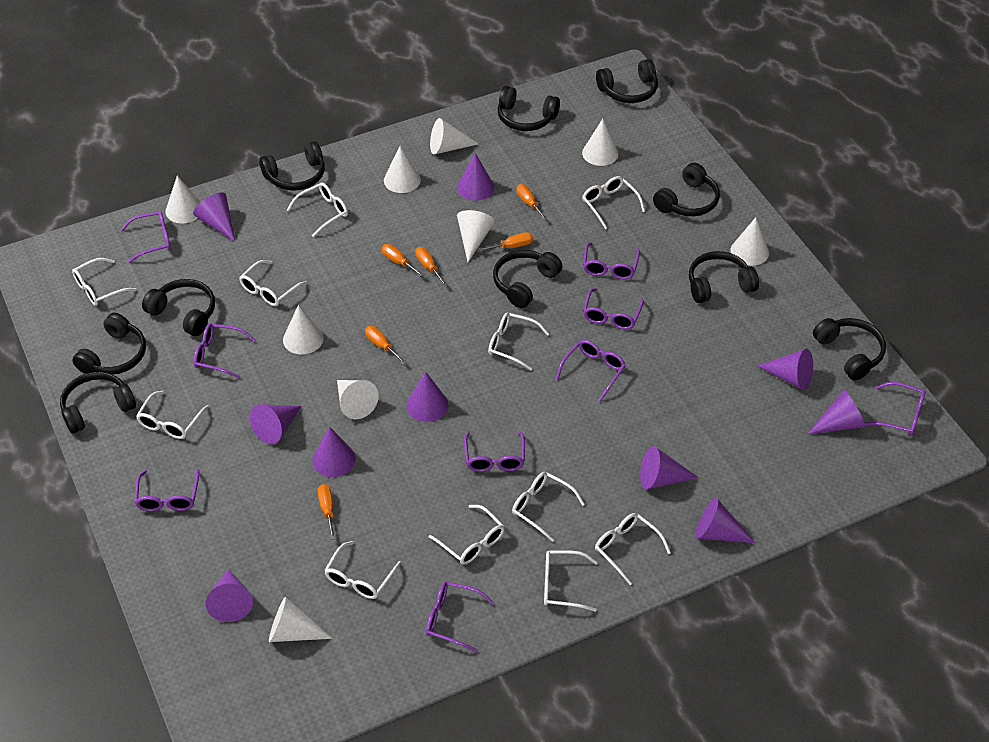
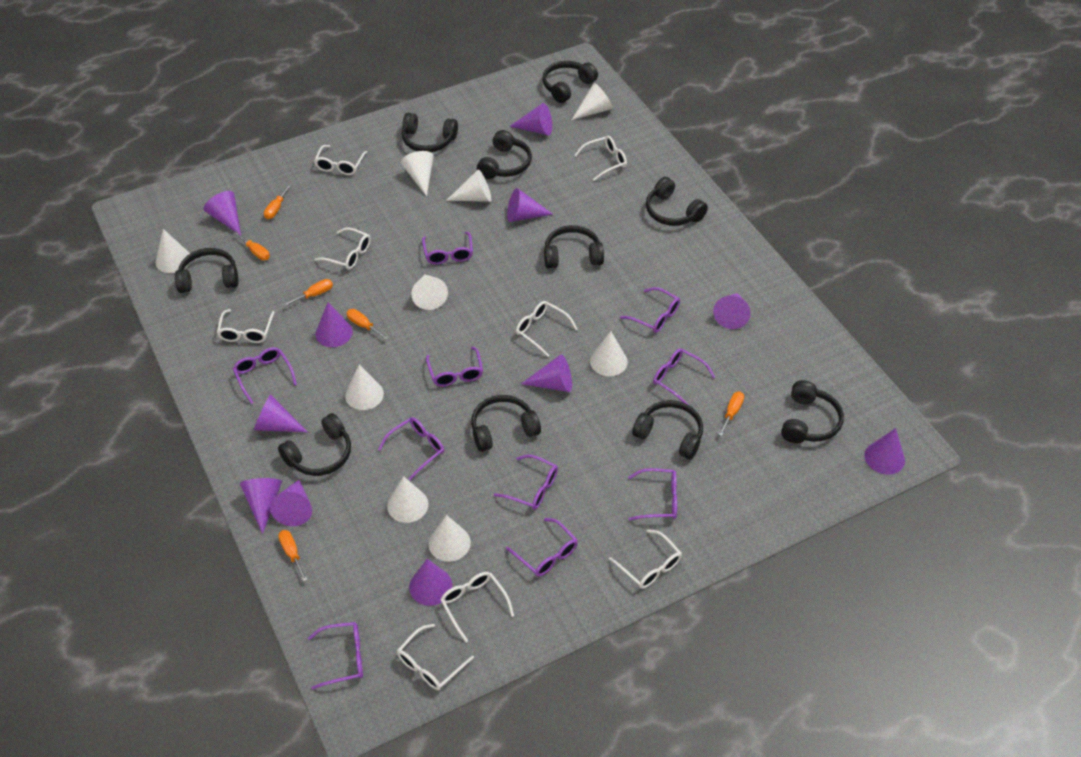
purple cone: [193,192,235,242] [205,569,253,622] [250,404,302,445] [312,426,356,477] [406,372,448,422] [457,153,494,201] [640,446,699,489] [695,498,756,543] [758,349,813,390] [808,390,866,434] = 10 -> [204,191,241,236] [240,478,282,534] [254,394,307,432] [270,480,312,526] [316,302,353,347] [409,559,452,606] [507,188,553,222] [509,103,552,135] [521,354,572,392] [713,293,751,329] [864,428,905,475] = 11
purple glasses: [120,211,171,263] [134,469,199,511] [194,323,255,378] [426,581,494,652] [464,431,525,472] [556,340,626,401] [583,242,640,279] [583,288,644,330] [864,382,926,435] = 9 -> [233,347,297,404] [308,622,363,690] [378,417,444,480] [422,232,473,264] [426,346,483,387] [494,455,558,510] [506,518,578,577] [620,287,680,333] [628,468,677,521] [653,348,715,406] = 10
white glasses: [72,258,137,306] [136,391,209,439] [239,260,307,306] [287,183,348,237] [324,541,401,599] [429,505,505,565] [488,312,549,370] [512,472,585,542] [544,550,598,612] [582,176,645,229] [595,513,671,585] = 11 -> [217,309,275,343] [314,145,368,175] [314,227,371,270] [397,624,474,690] [441,572,514,642] [516,301,577,357] [574,136,627,181] [609,530,682,589] = 8

